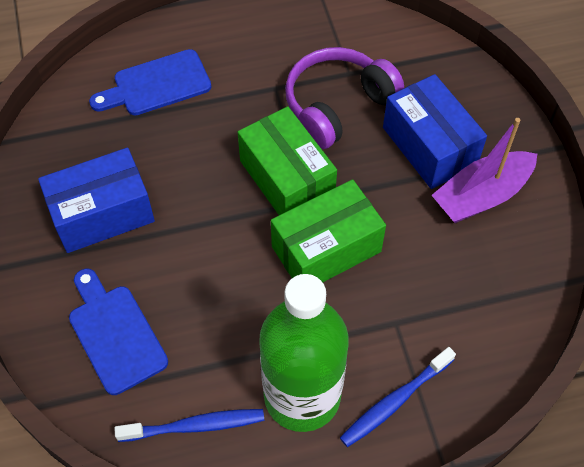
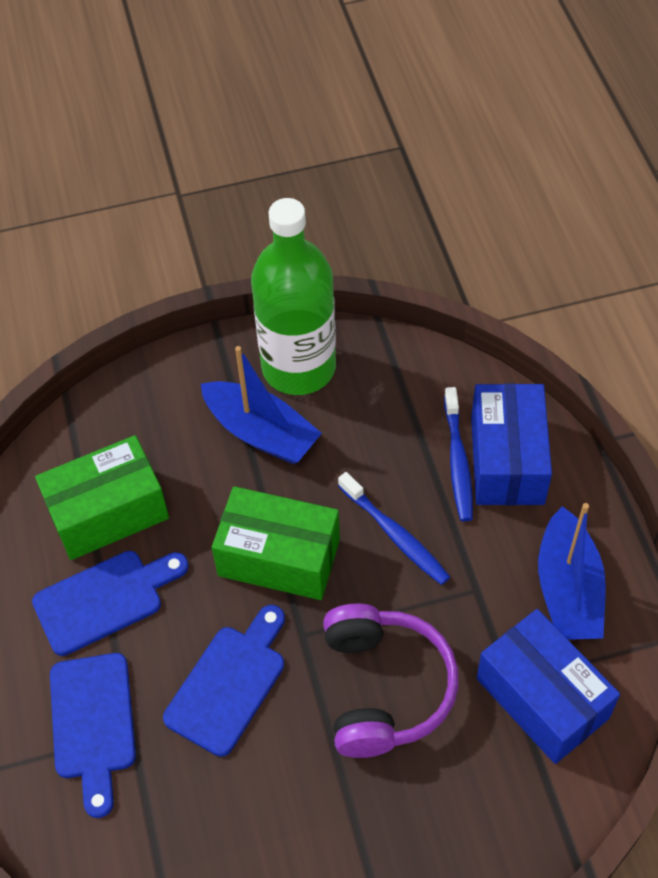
blue boat: none = 0 -> [201,346,322,464] [538,503,606,640] = 2
blue cutting board: [69,269,168,395] [89,49,211,115] = 2 -> [32,551,189,656] [50,653,136,818] [163,605,285,757] = 3
purple boat: [431,118,537,223] = 1 -> none = 0

